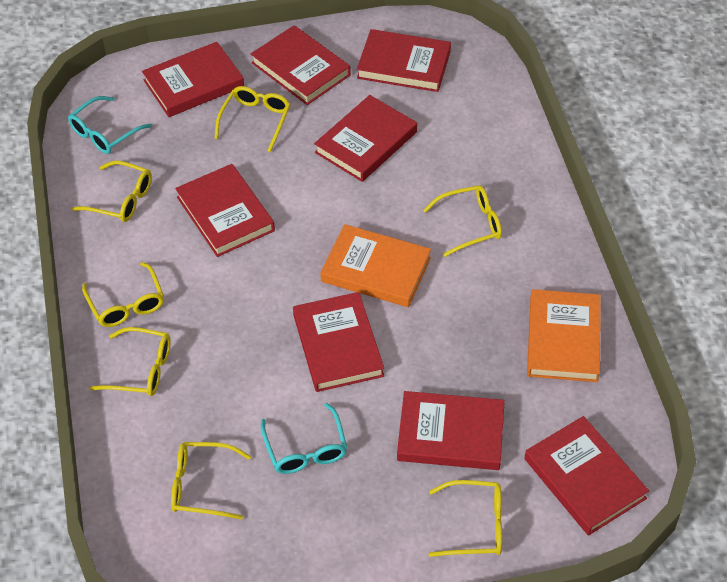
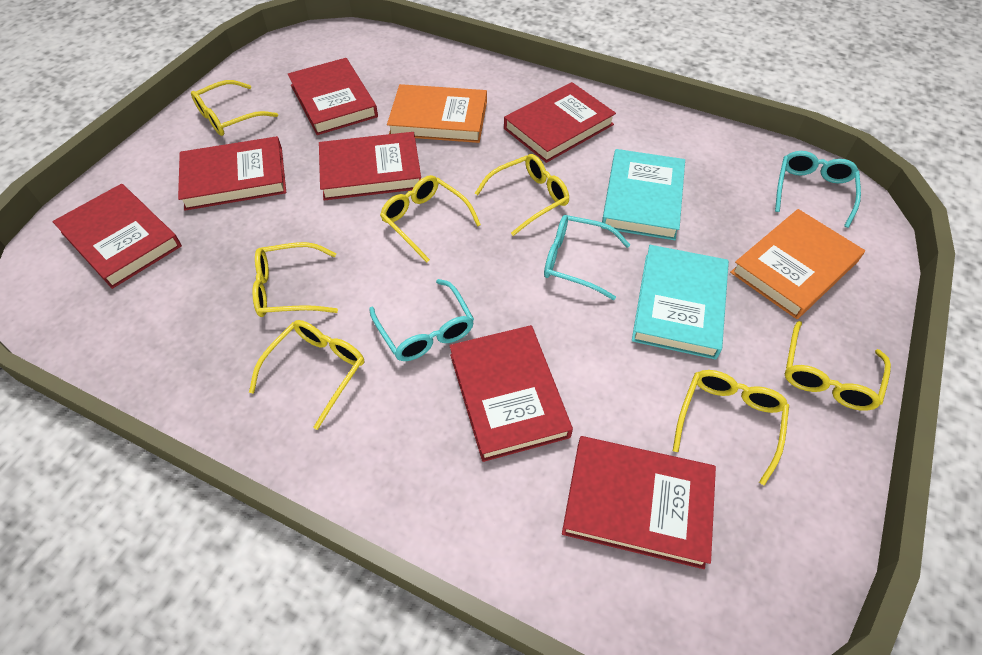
red book: [142,42,244,117] [175,164,275,257] [251,25,351,105] [293,292,384,392] [314,95,417,182] [357,29,451,92] [397,391,505,470] [524,416,649,536] = 8 -> [52,184,182,289] [178,136,286,211] [288,58,378,135] [319,132,421,200] [449,325,573,462] [504,82,616,163] [562,436,716,569] = 7
turquoise book: none = 0 -> [601,149,685,240] [632,245,729,359] = 2
turquoise glasses: [68,96,152,154] [261,403,347,474] = 2 -> [369,279,474,361] [544,215,630,300] [775,151,861,228] = 3

